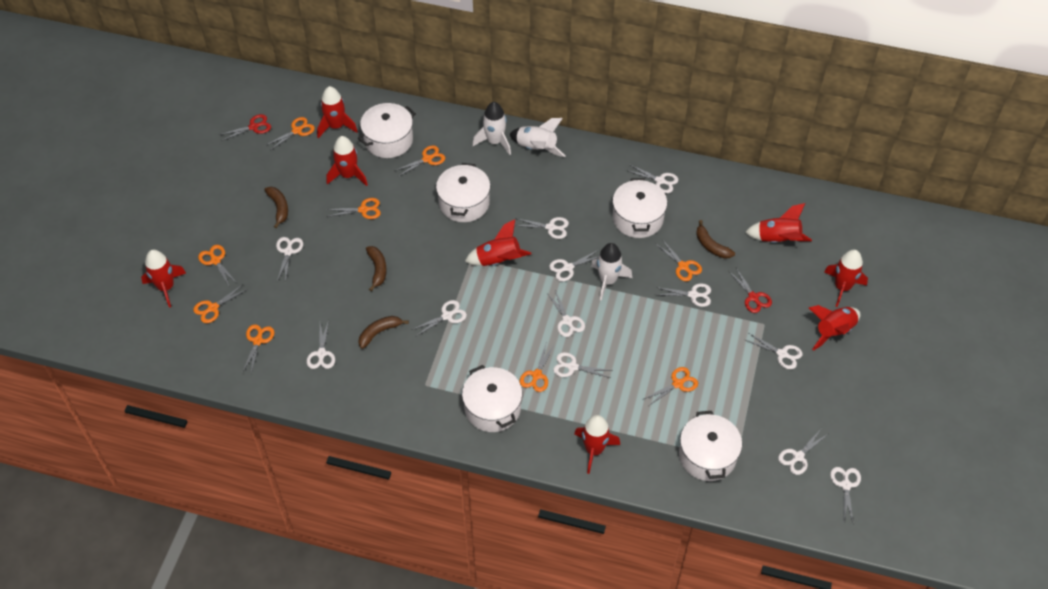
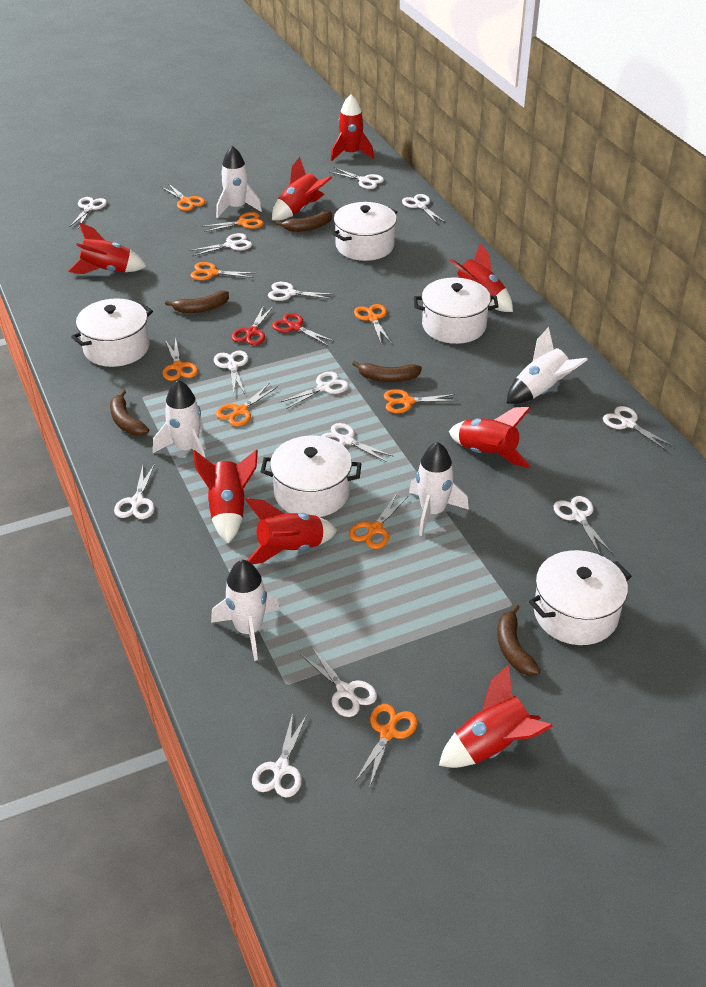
brown banana: [264,187,288,228] [359,316,409,349] [366,246,387,291] [696,220,735,259] = 4 -> [110,390,149,436] [165,291,229,313] [276,211,332,232] [352,361,422,382] [497,604,541,676] = 5
white rocket: [472,102,511,155] [509,118,565,157] [591,243,632,301] = 3 -> [153,380,205,458] [211,560,280,661] [216,146,262,218] [409,442,469,536] [507,327,588,404] = 5
white scissors: [276,237,303,282] [307,320,335,369] [411,300,467,337] [514,217,569,239] [547,291,585,337] [549,250,599,282] [553,352,612,378] [626,164,678,193] [655,283,711,307] [746,333,803,369] [778,429,828,475] [830,467,861,522] = 12 -> [70,197,107,229] [114,464,155,519] [189,233,252,256] [214,350,248,394] [252,713,307,797] [268,282,334,301] [281,371,349,409] [300,647,377,717] [322,423,394,462] [330,167,384,189] [402,194,445,223] [554,496,612,554] [603,406,674,451] = 13

